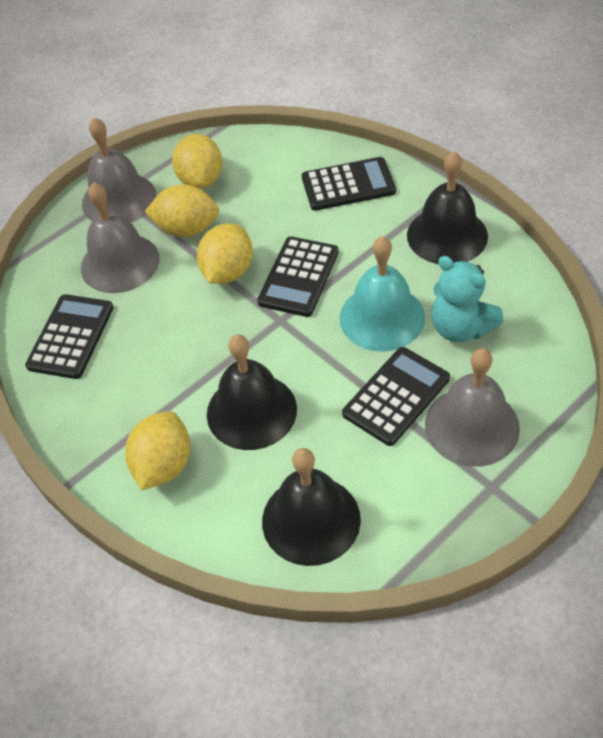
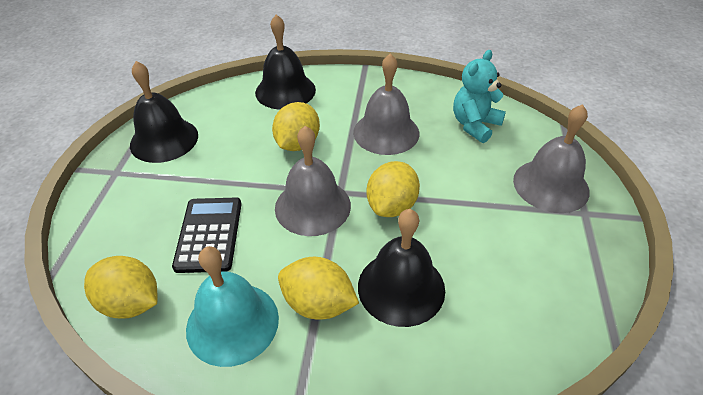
black calculator: [25,294,114,379] [257,236,339,317] [302,157,396,211] [342,347,450,446] = 4 -> [172,197,241,273] = 1

